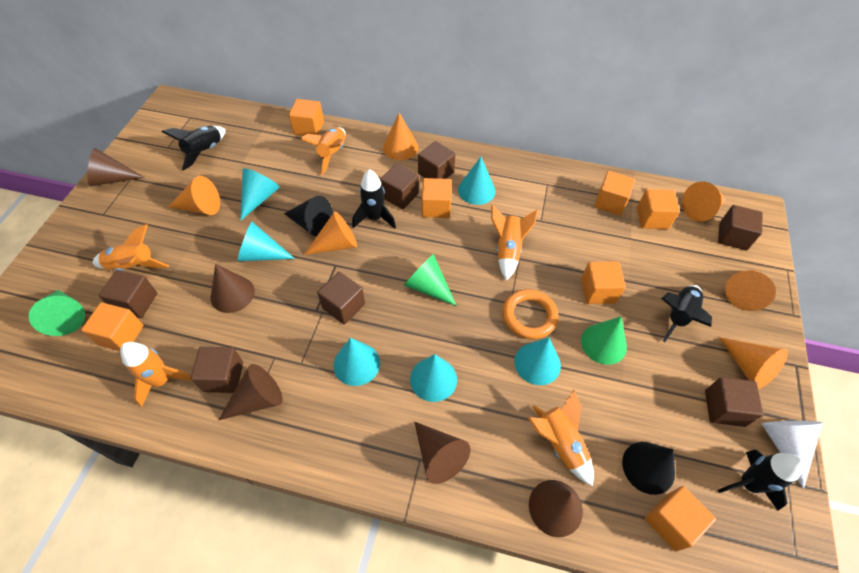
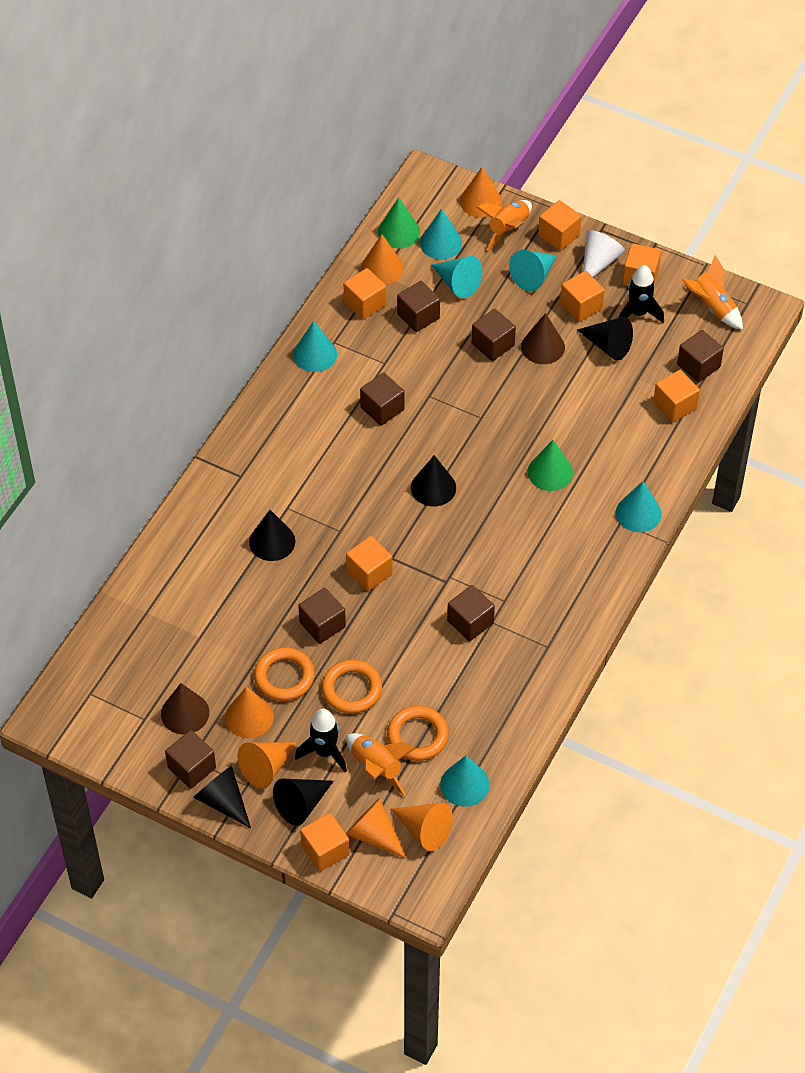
black cone: [284,196,333,237] [622,442,675,495] = 2 -> [193,766,251,828] [249,510,295,561] [273,779,334,826] [411,455,456,507] [577,317,633,361] = 5
black rocket: [162,126,226,171] [352,169,396,229] [661,285,712,342] [718,450,804,510] = 4 -> [295,709,347,772] [618,265,664,323] = 2
brown cone: [87,148,145,186] [210,264,255,313] [219,364,283,420] [415,422,471,484] [529,480,583,537] = 5 -> [161,683,209,734] [521,313,565,364] = 2
green cone: [28,290,85,336] [404,254,457,306] [581,317,627,365] = 3 -> [378,198,420,248] [528,440,573,491] = 2
orange ring: [502,289,558,339] = 1 -> [254,647,315,701] [322,660,382,714] [387,706,449,761] = 3
orange rocket: [92,224,169,271] [120,342,192,407] [300,127,346,175] [491,205,538,281] [528,390,594,486] = 5 -> [346,733,416,796] [476,200,532,251] [682,256,743,330] = 3

